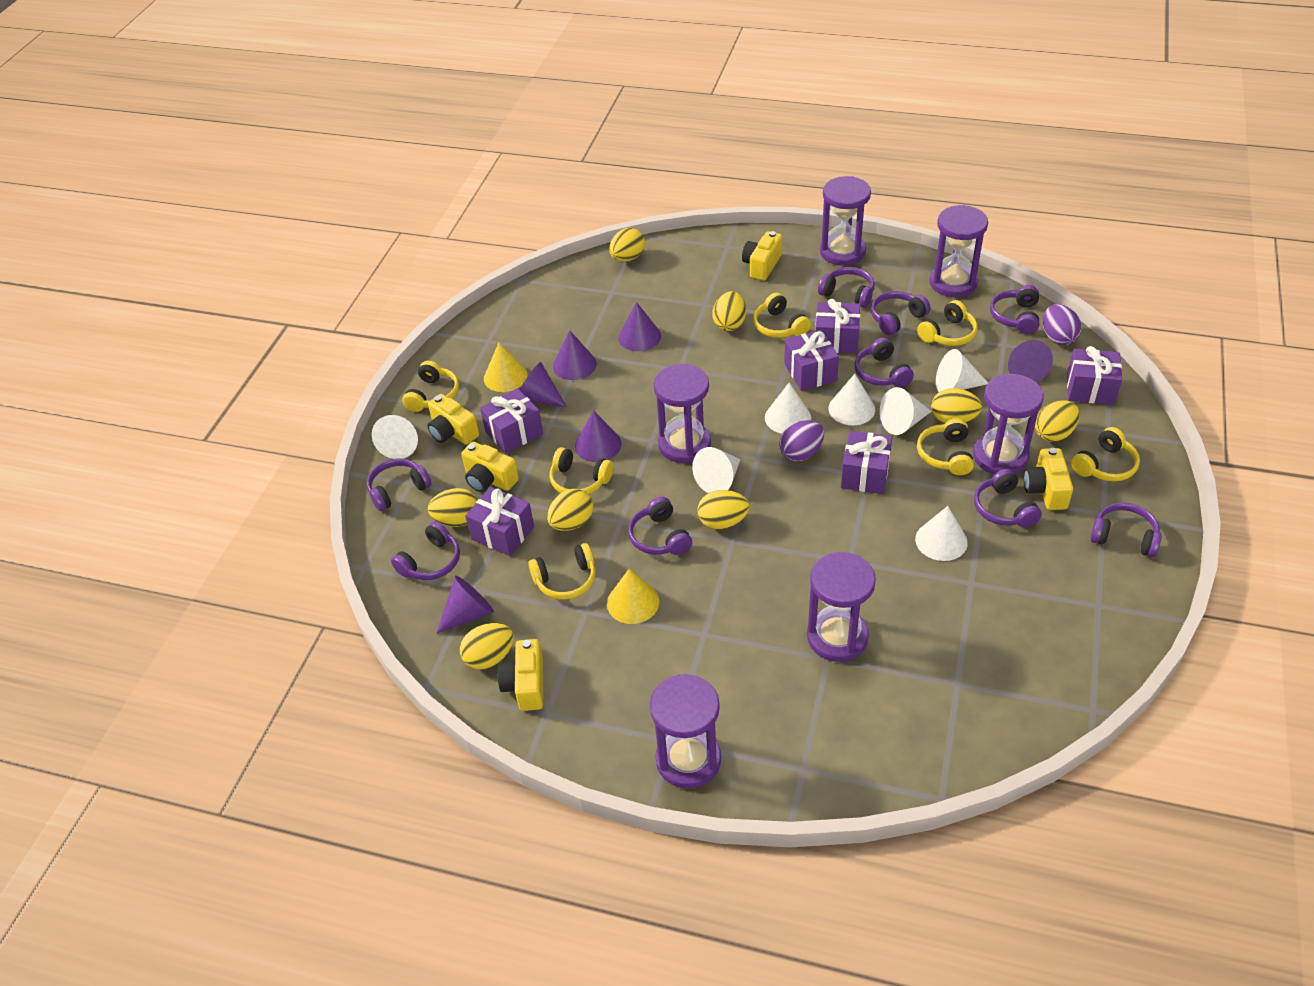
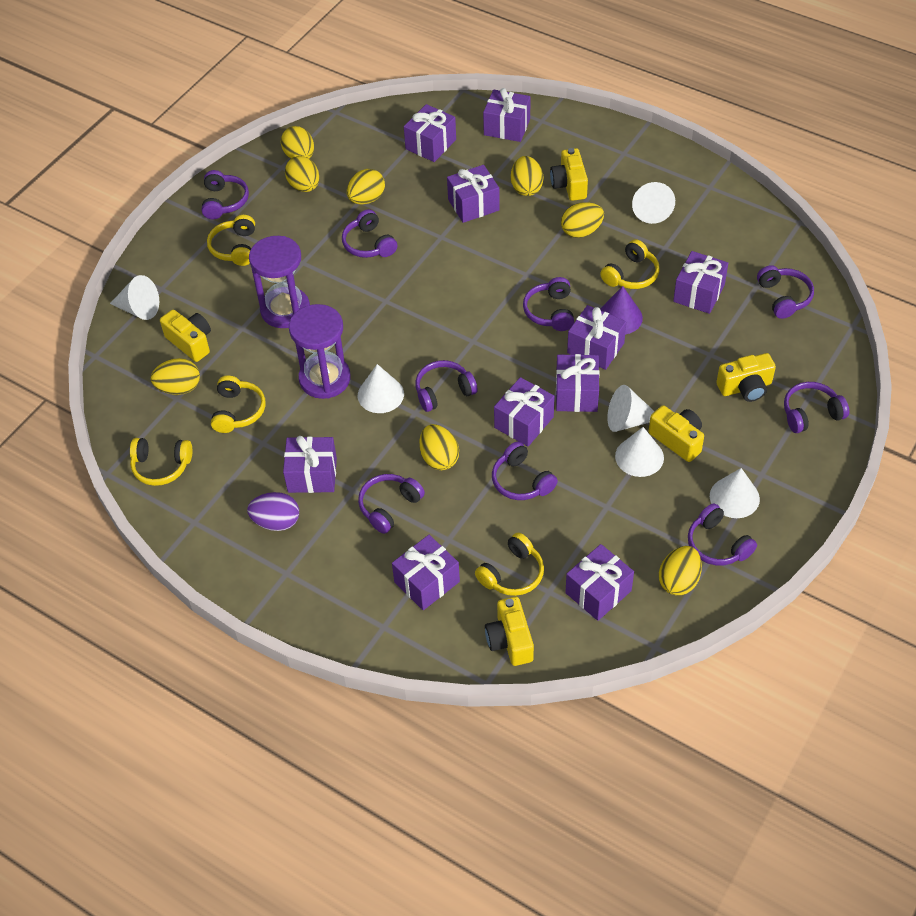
purple cone: [436,576,494,634] [519,362,567,407] [553,331,597,380] [575,410,622,462] [618,302,661,351] [1008,340,1053,382] = 6 -> [600,286,643,335] = 1
purple egg: [779,420,824,461] [1043,304,1082,345] = 2 -> [247,492,299,531] = 1
purple gift: [465,487,534,556] [480,388,543,454] [784,330,839,391] [815,299,860,353] [841,431,892,494] [1067,346,1122,405] = 6 -> [283,436,337,493] [392,535,460,610] [404,104,456,162] [447,165,500,223] [483,88,531,142] [494,377,554,446] [556,354,599,412] [565,544,634,621] [567,305,626,370] [673,251,728,314] = 10
purple hourglass: [650,674,721,789] [653,364,711,463] [807,552,876,662] [820,176,871,266] [930,205,988,297] [973,374,1044,474] = 6 -> [249,236,310,328] [289,304,351,399] = 2
white cone: [372,415,418,459] [692,447,740,493] [765,383,811,434] [828,374,875,425] [880,387,932,435] [915,506,968,561] [936,349,988,392] = 7 -> [110,275,159,320] [358,364,404,413] [607,385,655,432] [615,427,664,477] [632,182,675,224] [710,468,760,518] = 6
yellow cone: [484,343,528,392] [607,569,659,624] = 2 -> none = 0
yellow headphones: [402,361,459,412] [528,543,596,599] [549,447,613,495] [753,293,811,338] [917,300,977,346] [917,418,974,475] [1071,427,1140,481] = 7 -> [130,438,192,486] [207,215,255,266] [211,375,265,433] [475,533,544,596] [600,239,660,289] = 5

